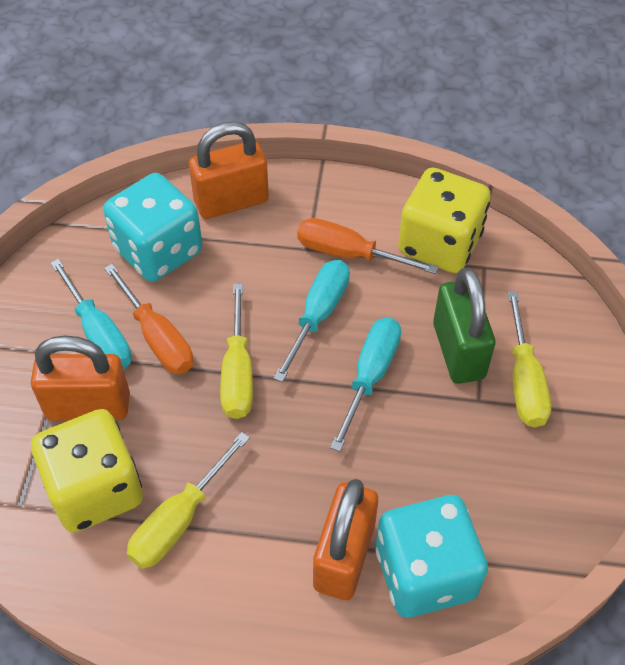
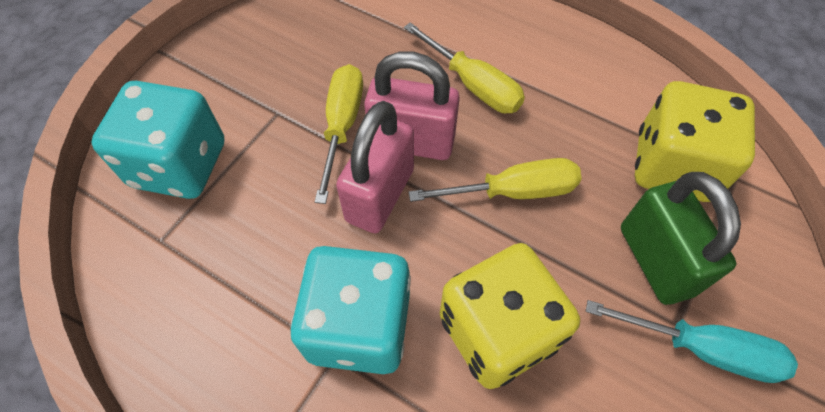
orange padlock: [31,336,130,421] [189,122,269,219] [313,479,378,600] = 3 -> none = 0
orange screwdriver: [104,264,193,374] [297,218,439,274] = 2 -> none = 0
pink padlock: none = 0 -> [336,101,414,233] [364,51,460,160] = 2
turquoise screwdriver: [50,259,132,370] [273,260,350,382] [330,317,401,452] = 3 -> [586,300,798,383] = 1

